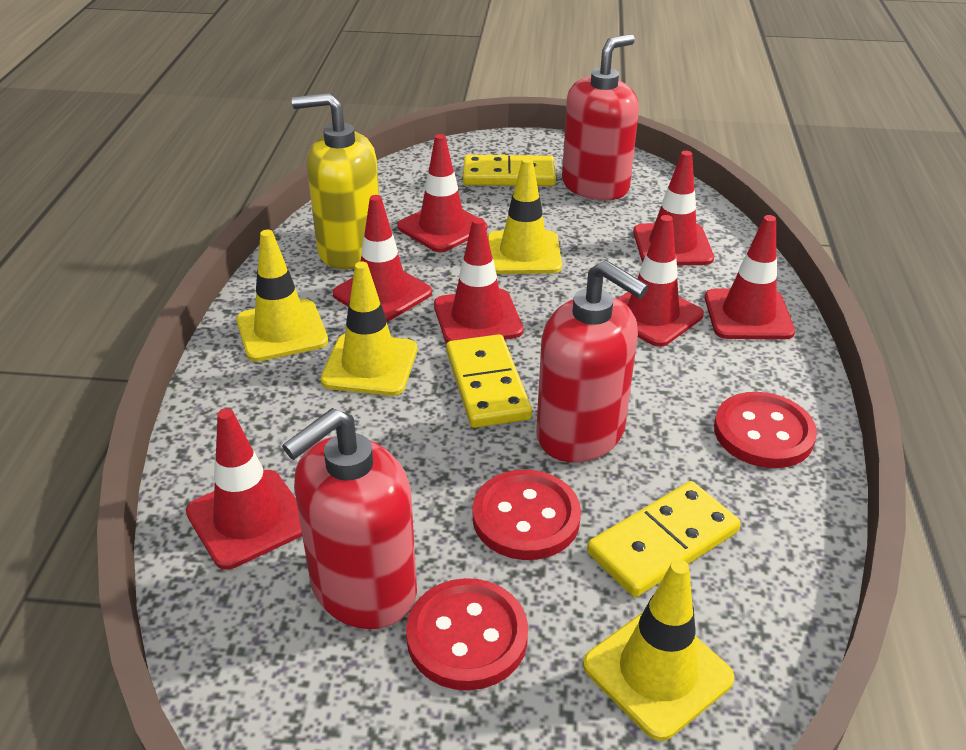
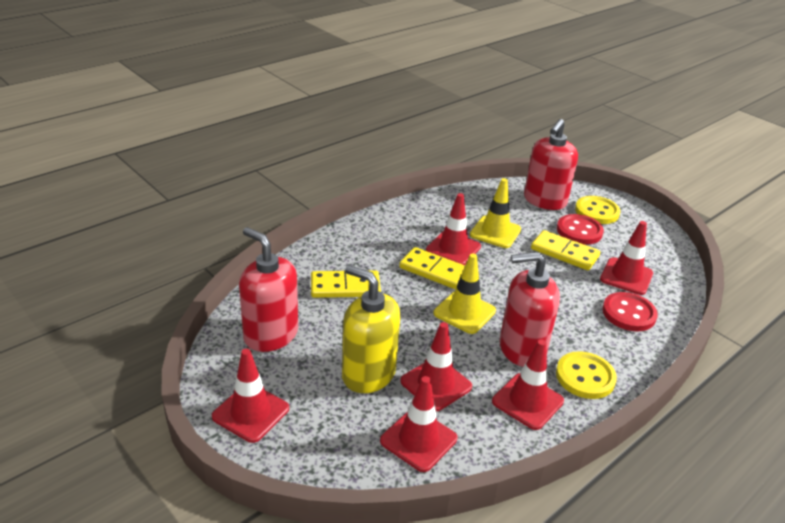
red button: [406,578,528,691] [473,470,581,560] [714,392,817,468] = 3 -> [557,214,604,245] [602,292,658,331] = 2
red traffic cone: [186,408,302,570] [333,195,432,322] [397,134,487,252] [434,218,523,343] [618,215,704,347] [633,151,714,265] [705,215,795,339] = 7 -> [212,349,289,443] [380,376,457,472] [400,322,472,411] [426,193,481,265] [492,340,564,430] [600,221,653,295] = 6
yellow button: none = 0 -> [556,351,617,399] [575,196,620,224] = 2
yellow traffic cone: [236,230,328,362] [320,262,417,396] [487,158,562,274] [583,559,735,741] = 4 -> [433,253,496,334] [470,178,521,248] = 2

